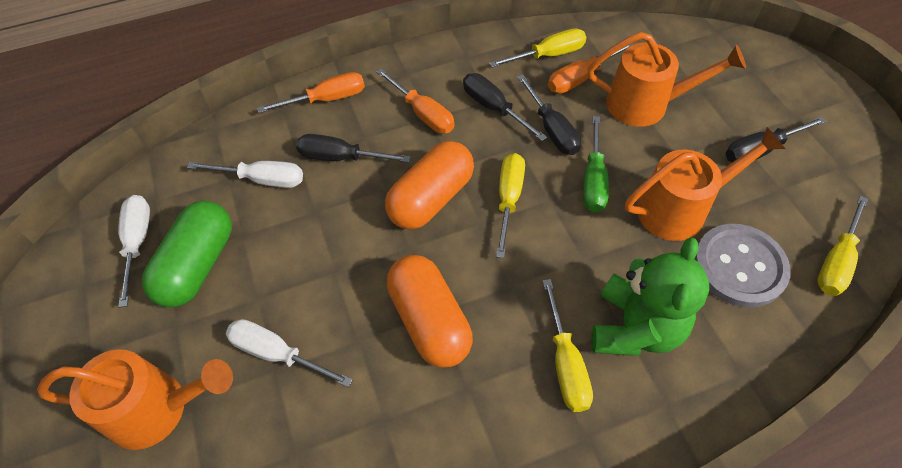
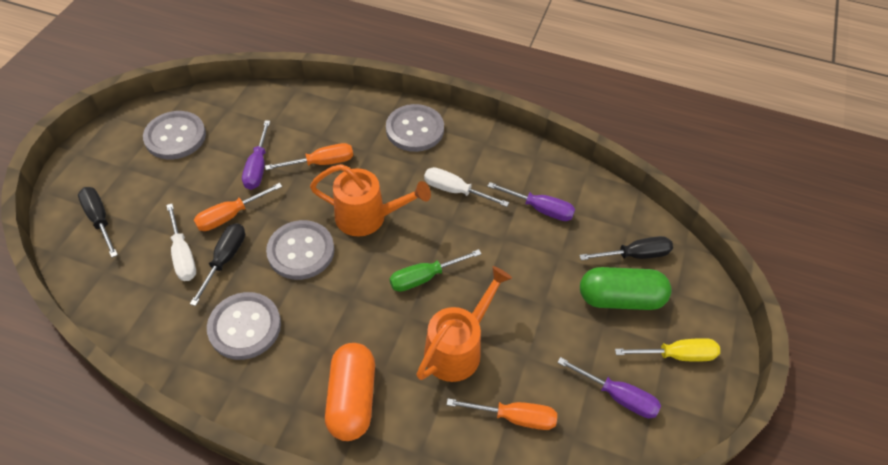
black screwdriver: [296,134,411,163] [463,73,547,141] [517,75,581,155] [726,117,826,163] = 4 -> [78,187,118,257] [190,223,245,306] [579,236,673,260] = 3
green teddy bear: [591,237,709,356] = 1 -> none = 0
grey button: [694,224,791,308] = 1 -> [143,111,206,159] [207,292,281,360] [266,220,334,280] [386,104,444,152] = 4
orange capsule: [385,141,474,229] [387,255,473,368] = 2 -> [325,343,375,441] = 1
orange watering can: [37,349,233,450] [587,32,746,127] [625,127,785,241] = 3 -> [310,164,431,237] [416,266,512,382] = 2
purple screwdriver: none = 0 -> [242,120,270,190] [487,182,575,221] [557,357,661,418] = 3
white screwdriver: [118,195,150,308] [187,161,303,188] [226,319,353,387] = 3 -> [166,204,196,281] [424,167,509,207] = 2
yellow screwdriver: [489,29,587,68] [496,153,525,258] [543,279,593,412] [817,196,868,296] = 4 -> [615,338,720,361] = 1

